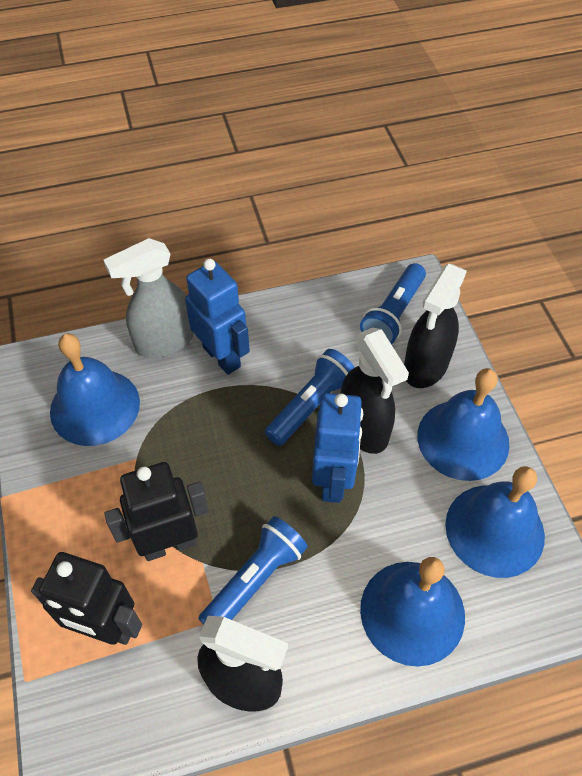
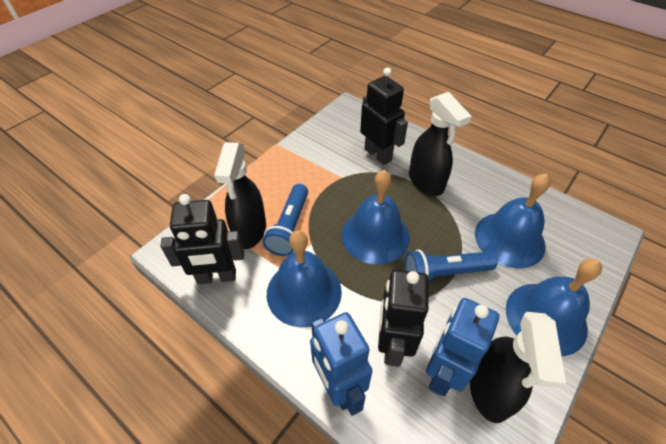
black robot: [31,552,142,645] [104,462,209,561] = 2 -> [160,194,244,284] [360,67,408,165] [378,270,429,367] = 3
blue flashlight: [198,516,308,625] [265,349,355,446] [360,263,426,344] = 3 -> [262,184,308,256] [405,249,498,281] = 2
grey spray bottle: [104,238,194,358] = 1 -> none = 0

